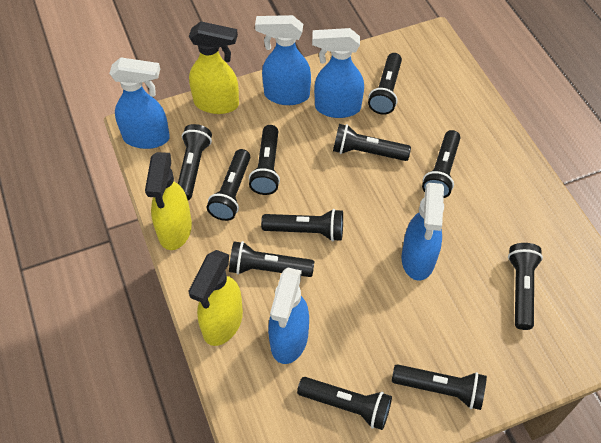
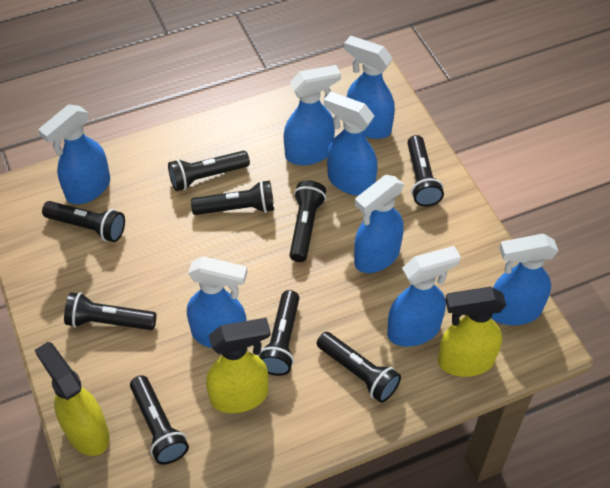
black flashlight: [178,124,212,200] [207,149,250,221] [229,241,314,277] [249,125,280,195] [261,209,343,241] [297,377,392,430] [333,124,411,161] [368,53,402,115] [392,364,487,410] [422,130,461,198] [508,243,543,330] = 11 -> [42,201,125,242] [64,292,157,330] [130,375,189,464] [168,151,250,191] [191,180,274,215] [258,290,300,376] [290,180,326,262] [317,332,401,403] [407,135,444,207] = 9
blue spray bottle: [109,57,170,149] [255,15,311,105] [268,267,309,364] [312,28,364,118] [402,183,444,281] = 5 -> [38,104,110,204] [187,256,248,348] [284,65,341,165] [324,92,377,196] [344,36,395,139] [354,175,404,273] [387,246,461,347] [491,234,558,325] = 8

